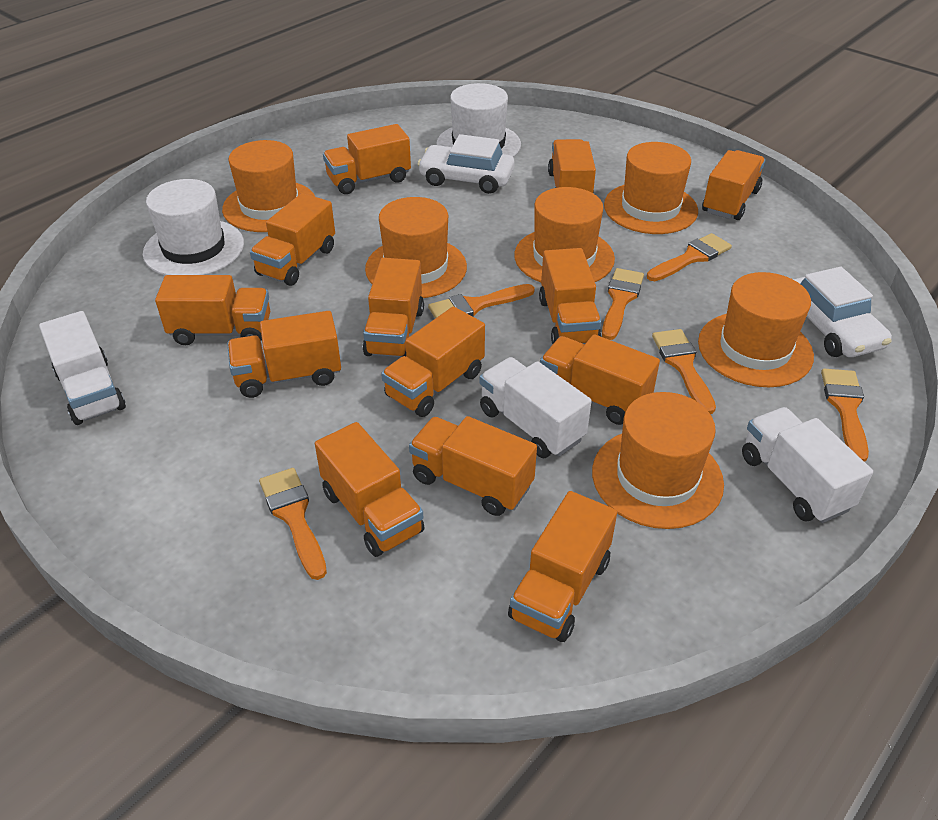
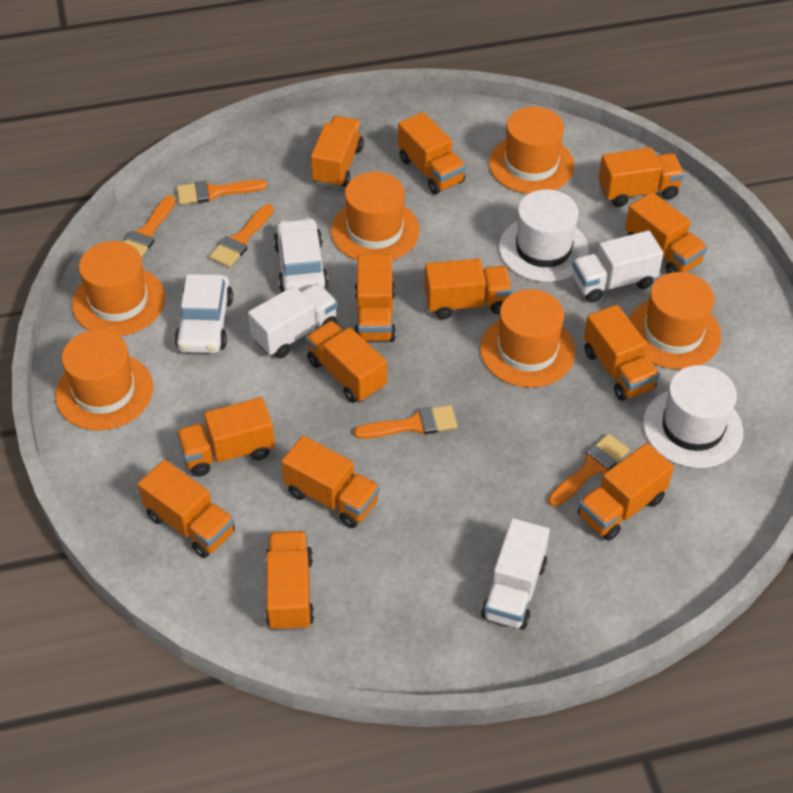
orange brush: [259,468,327,580] [428,284,535,318] [602,268,644,340] [647,233,732,281] [652,329,716,414] [821,369,869,462] = 6 -> [124,195,176,258] [177,180,267,205] [209,204,274,267] [354,405,457,439] [548,434,629,507] = 5

